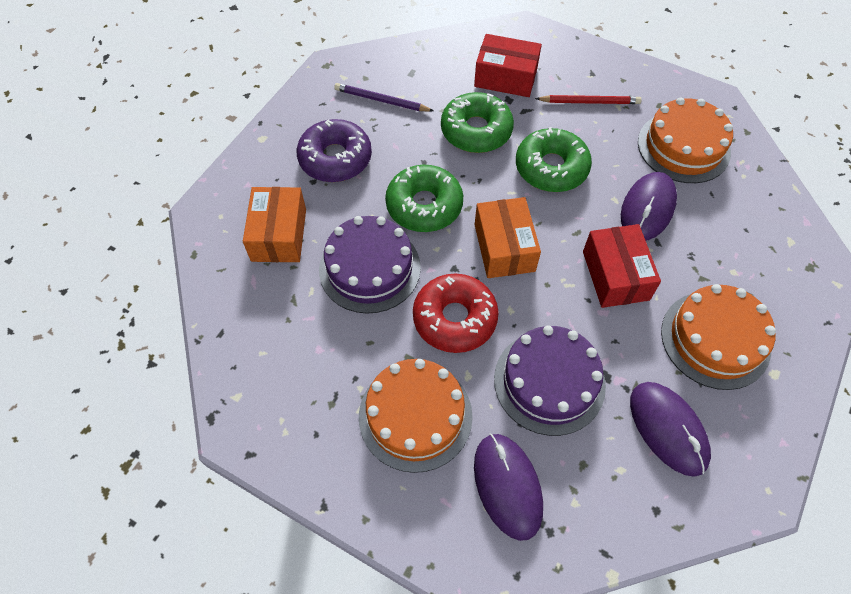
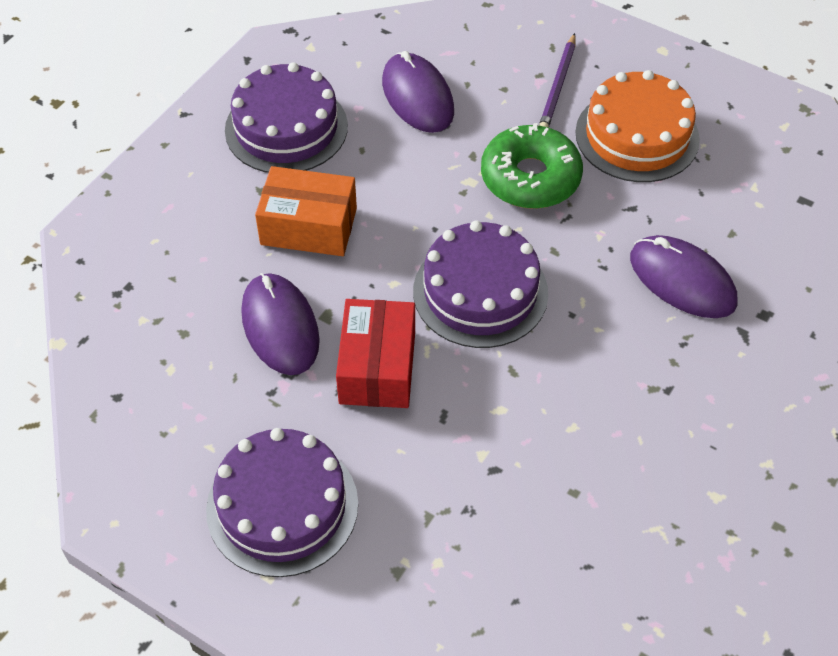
green donut: [385,165,463,232] [441,92,514,153] [516,127,592,192] = 3 -> [481,123,583,209] = 1
orange box: [243,187,306,262] [475,197,541,278] = 2 -> [255,166,357,256] = 1
orange cake: [359,359,473,473] [638,98,733,183] [661,284,776,390] = 3 -> [575,70,700,182] = 1
purple cake: [319,216,421,314] [494,326,606,436] = 2 -> [206,428,358,577] [225,62,348,173] [413,220,548,348] = 3
purple donut: [297,119,372,182] = 1 -> none = 0
red box: [474,34,542,97] [583,224,661,308] = 2 -> [336,299,415,408] = 1
red donut: [413,273,499,353] = 1 -> none = 0
red pencil: [535,95,642,104] = 1 -> none = 0

